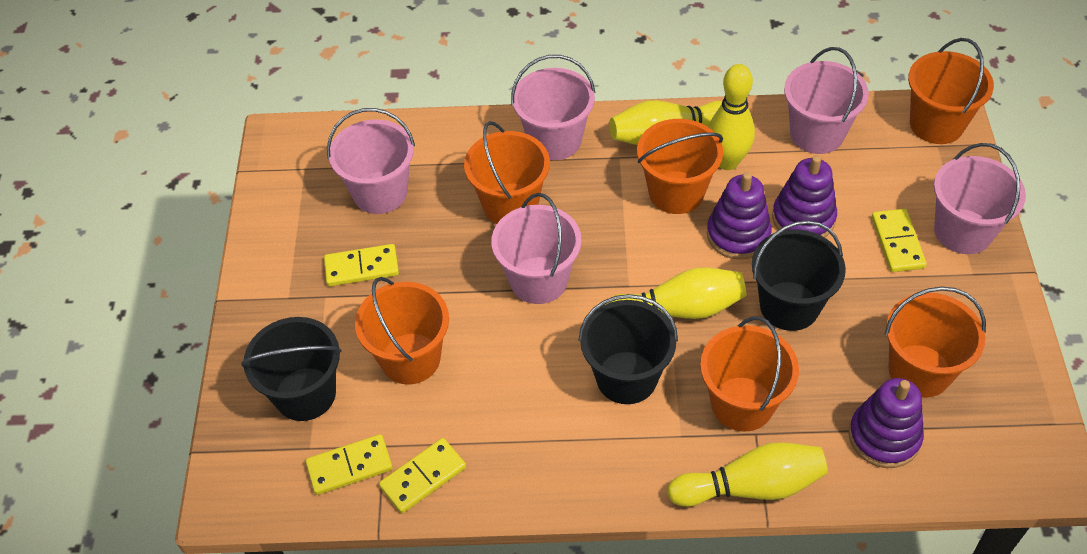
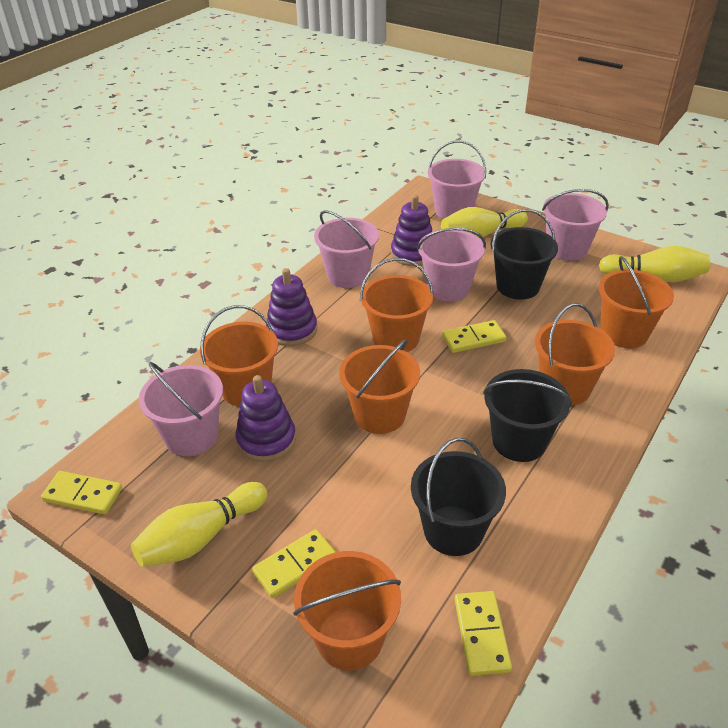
yellow bowling pin: [605,267,747,319] [609,100,722,145] [667,442,828,507] [709,64,755,170] = 4 -> [131,482,267,567] [441,207,528,239] [599,246,710,282] = 3

